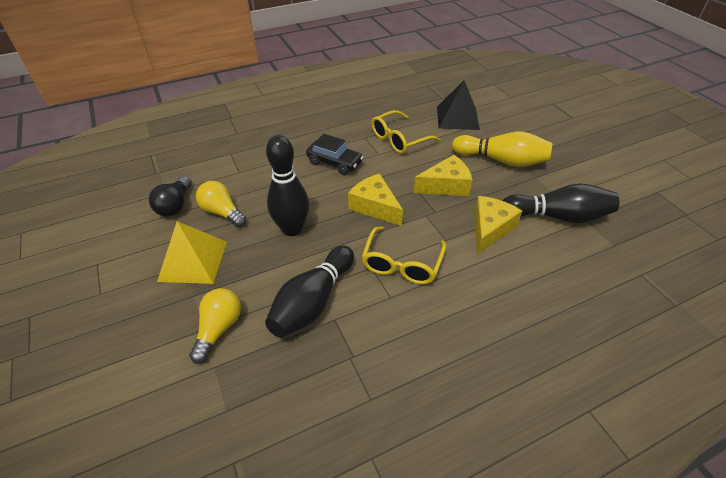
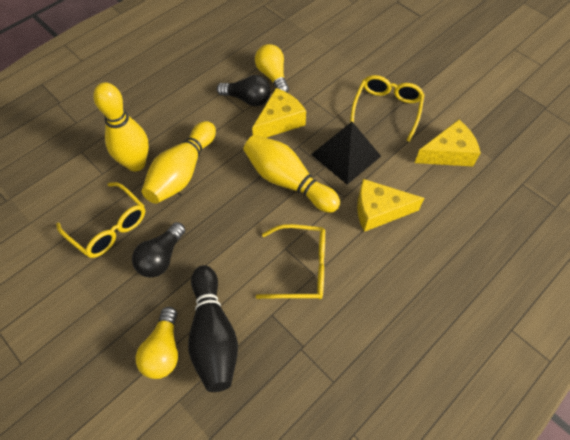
black bowling pin: [265,246,354,338] [266,135,309,236] [502,184,619,223] = 3 -> [188,265,238,392] = 1
black car: [306,134,363,175] = 1 -> none = 0
black light bulb: [149,176,192,216] = 1 -> [132,222,185,278] [217,75,271,106] = 2
yellow bowling pin: [452,131,552,167] = 1 -> [93,82,149,171] [142,121,216,204] [243,135,340,213] = 3
yellow glasses: [362,226,446,284] [372,110,441,154] = 2 -> [56,182,145,258] [256,224,325,299] [350,75,425,142] = 3
yellow pyramid: [157,221,227,284] = 1 -> none = 0

